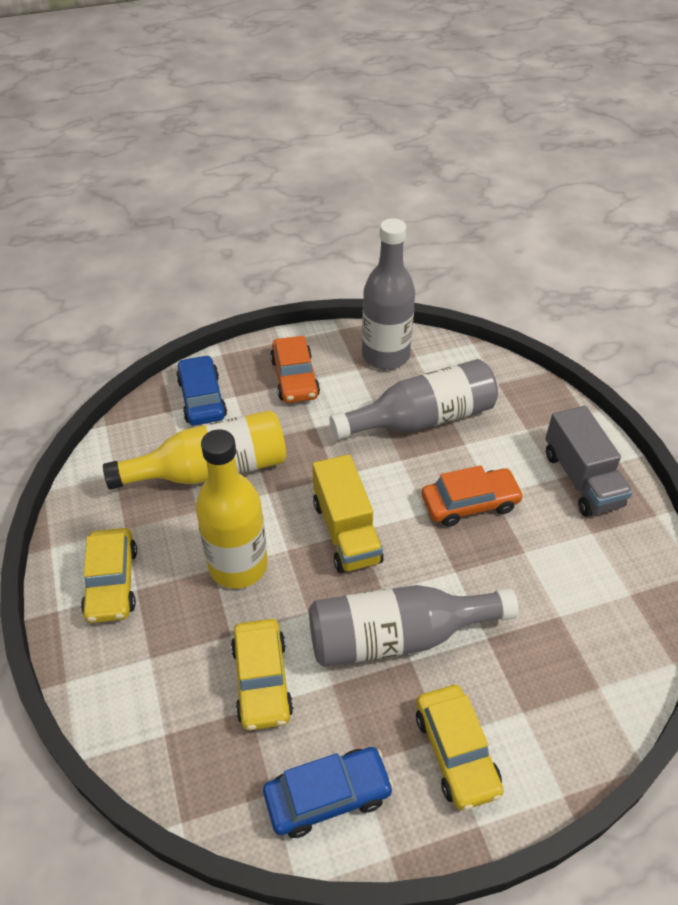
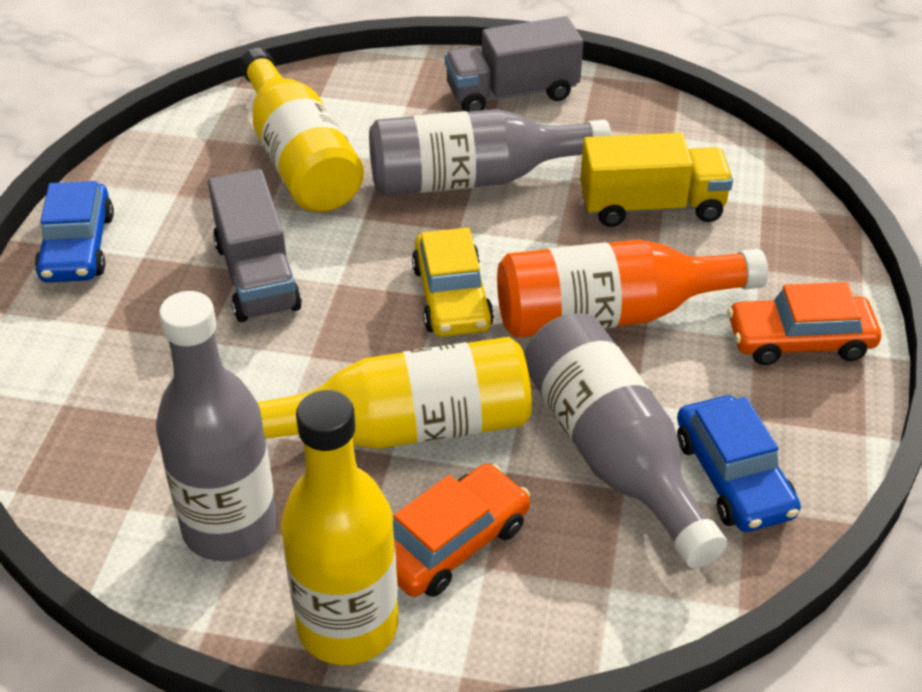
grey truck: [545,406,633,517] = 1 -> [208,169,302,322] [445,16,583,112] = 2
orange bottle: none = 0 -> [497,240,768,338] = 1
yellow bottle: [103,410,287,490] [196,429,268,589] = 2 -> [240,48,364,212] [257,337,532,449] [281,390,398,665] = 3
yellow car: [81,528,137,623] [231,619,293,731] [416,685,504,810] = 3 -> [412,227,494,337] = 1

